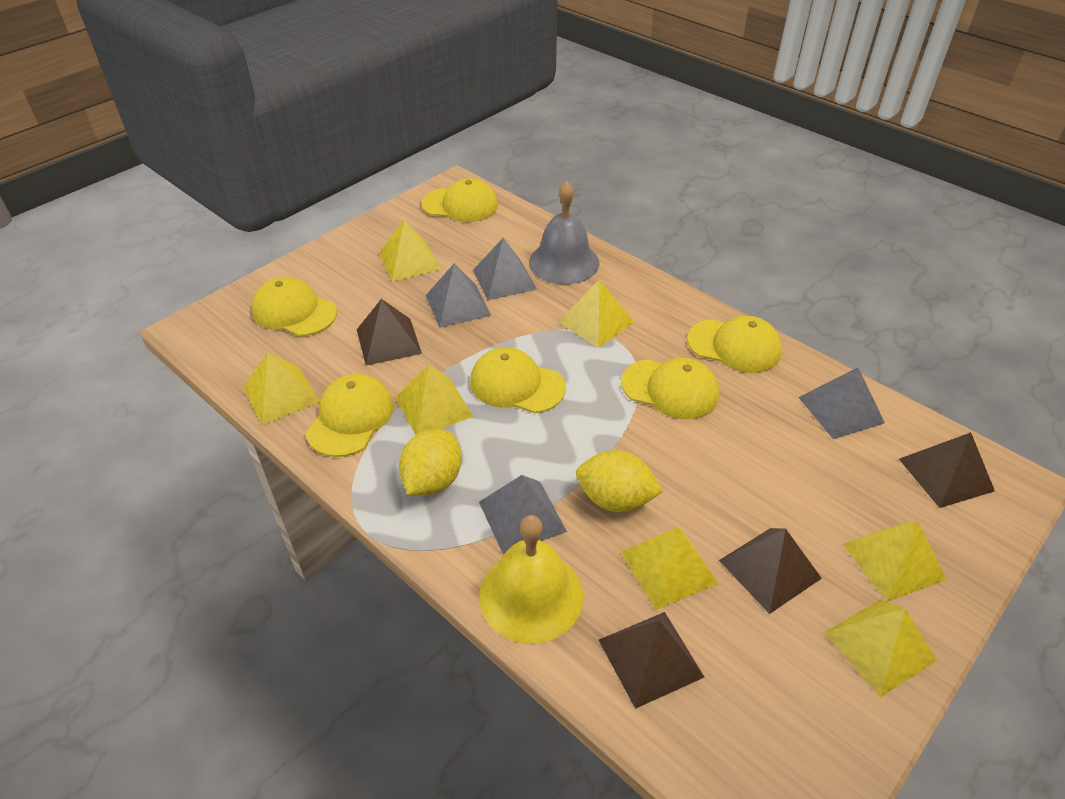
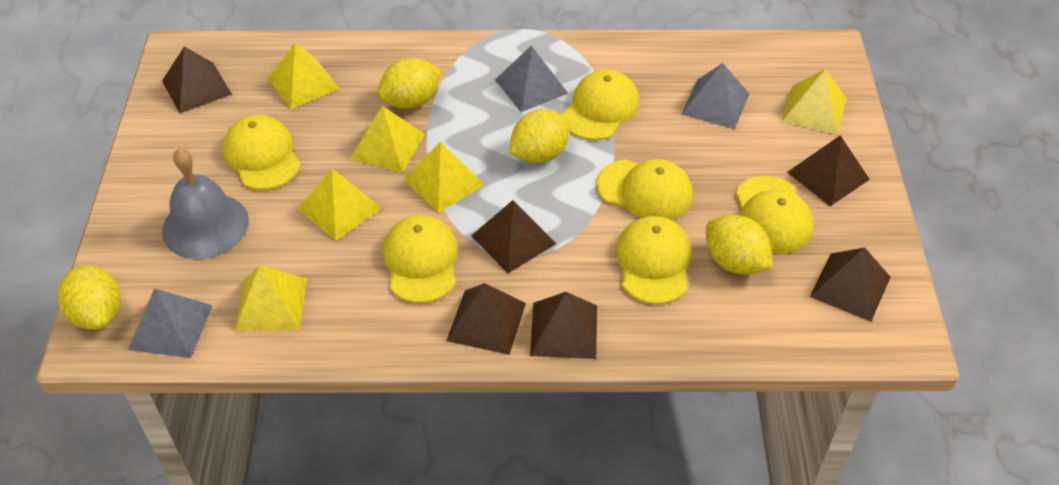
brown pyramid: [357,299,422,366] [599,612,704,709] [719,528,822,614] [899,432,995,508] = 4 -> [162,47,232,113] [446,283,526,355] [471,200,556,273] [530,292,597,359] [787,135,870,206] [810,247,891,321] = 6
grey pyramid: [426,263,491,328] [473,238,537,300] [479,475,567,554] [798,367,885,439] = 4 -> [128,288,213,358] [495,46,568,112] [681,63,749,129] = 3
yellow bell: [479,515,583,644] = 1 -> none = 0
yellow lemon: [399,429,462,495] [576,450,663,512] = 2 -> [58,265,121,330] [377,58,442,109] [509,109,570,163] [706,215,772,274] = 4
yellow pyramid: [243,352,320,425] [379,220,441,282] [395,364,474,435] [559,279,634,348] [621,527,719,610] [824,600,937,697] [843,520,947,602] = 7 -> [235,265,307,331] [268,42,340,109] [298,169,382,241] [350,106,425,173] [403,141,484,213] [782,69,846,135] = 6

